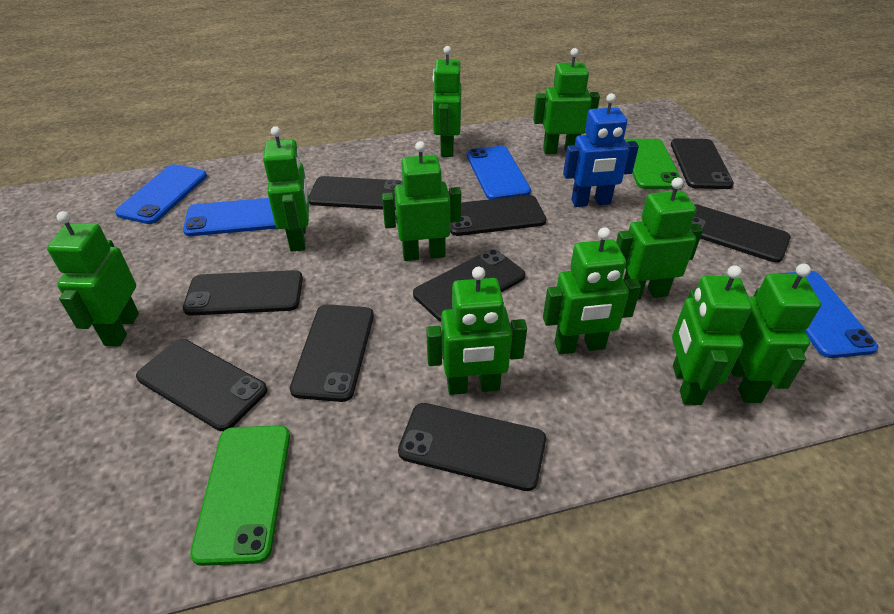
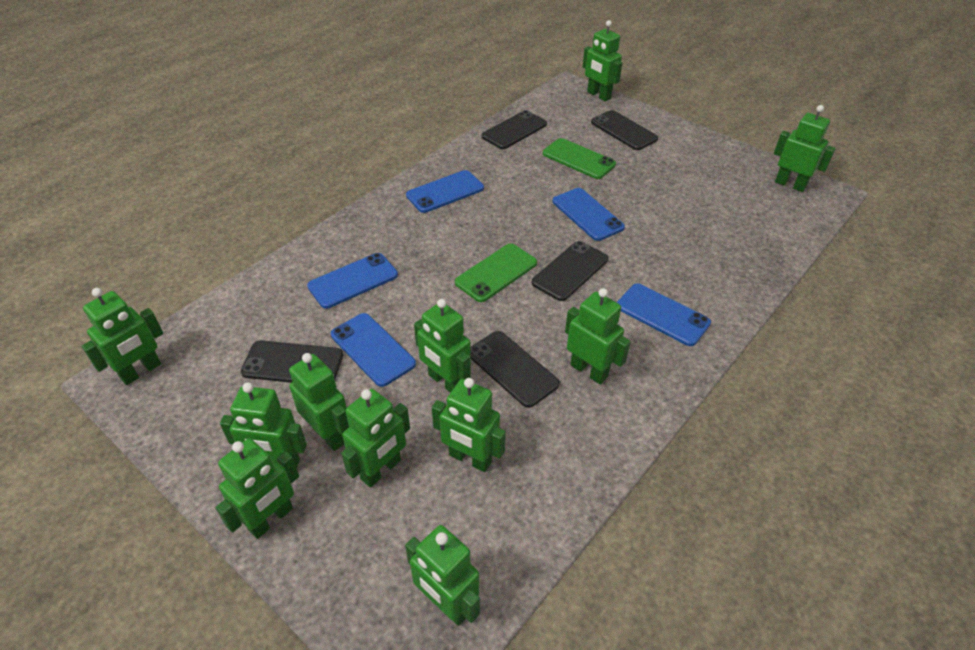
black phone: [136,339,267,431] [183,270,303,316] [290,304,374,402] [309,176,403,210] [398,403,546,491] [413,249,525,322] [450,195,546,236] [671,138,734,189] [692,204,791,263] = 9 -> [241,340,343,383] [470,331,560,408] [481,110,547,149] [532,241,608,301] [591,110,658,150] = 5
blue phone: [115,164,207,224] [183,198,277,236] [467,146,531,199] [778,271,878,358] = 4 -> [307,253,398,309] [331,313,416,387] [406,170,484,213] [553,188,625,241] [617,283,711,346] = 5
blue robot: [563,93,639,207] = 1 -> none = 0
green robot: [47,211,139,346] [263,126,309,251] [382,141,461,261] [426,267,527,395] [432,46,462,157] [533,48,600,154] [543,227,641,354] [616,178,703,300] [672,265,752,405] [731,264,821,403] = 10 -> [82,288,163,385] [216,438,299,539] [220,382,307,468] [289,353,350,451] [341,389,410,487] [405,525,480,626] [414,299,471,393] [432,378,506,472] [565,288,631,384] [583,20,622,101] [774,105,836,192] = 11

